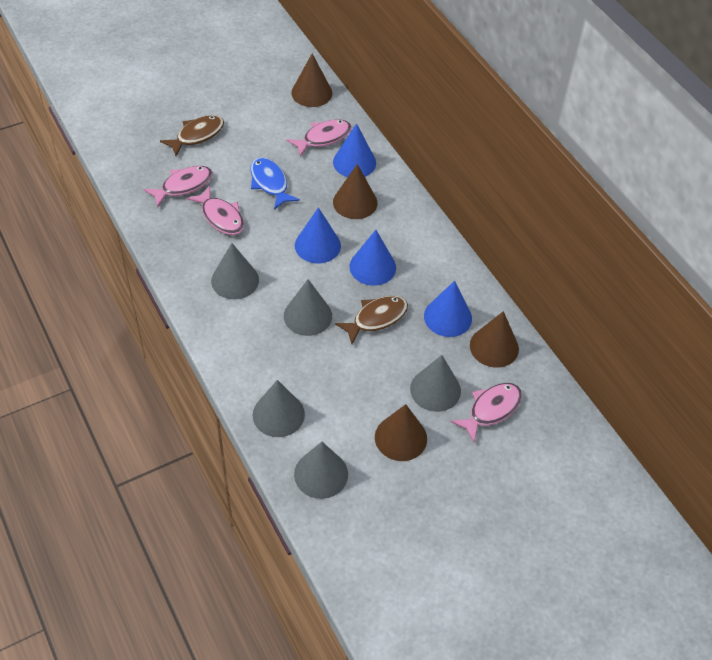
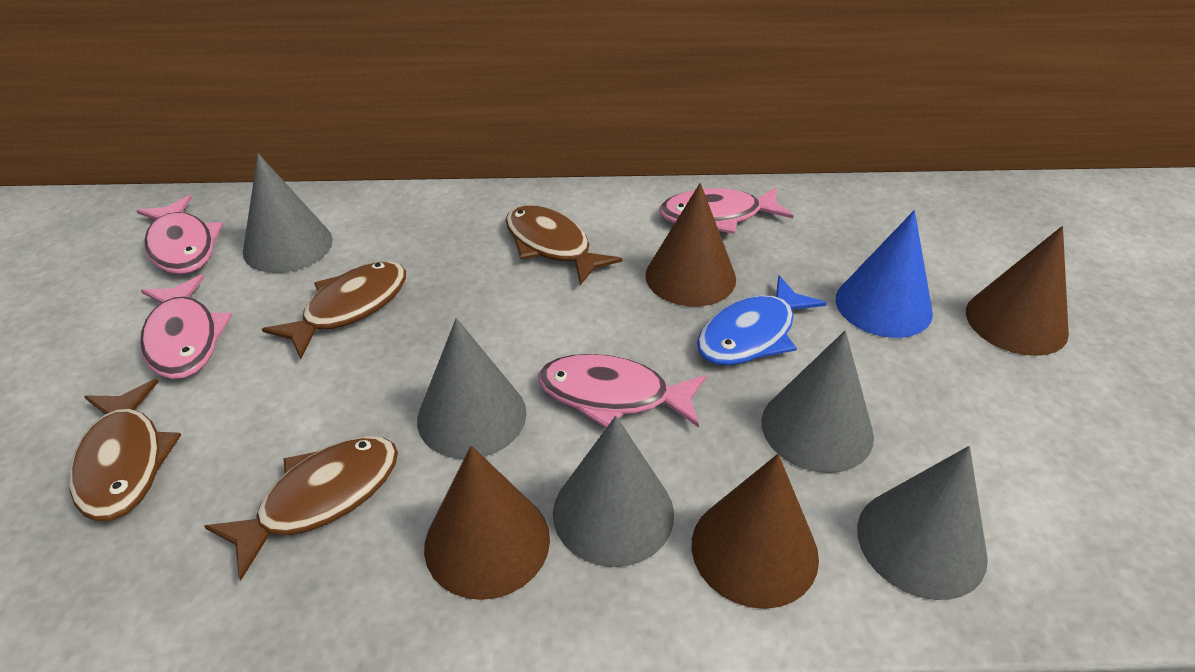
blue cone: [295,207,341,263] [333,123,376,177] [349,230,396,286] [424,281,472,337] = 4 -> [836,210,933,338] = 1
brown fish: [160,115,224,156] [335,296,408,344] = 2 -> [69,379,181,521] [204,436,398,581] [262,261,406,359] [506,205,622,285] = 4

